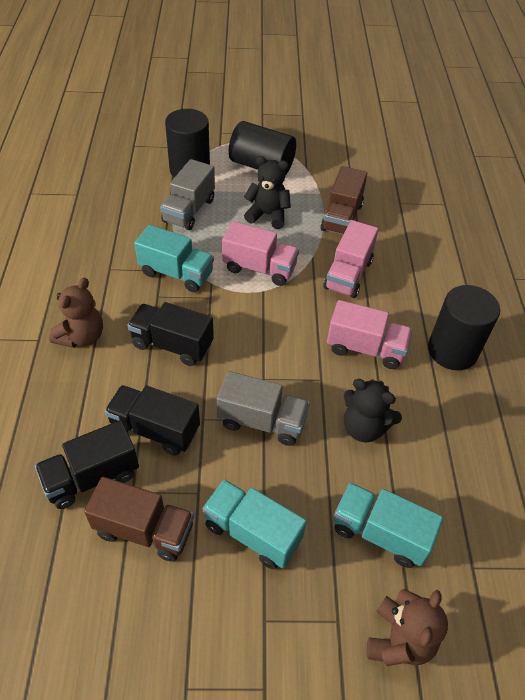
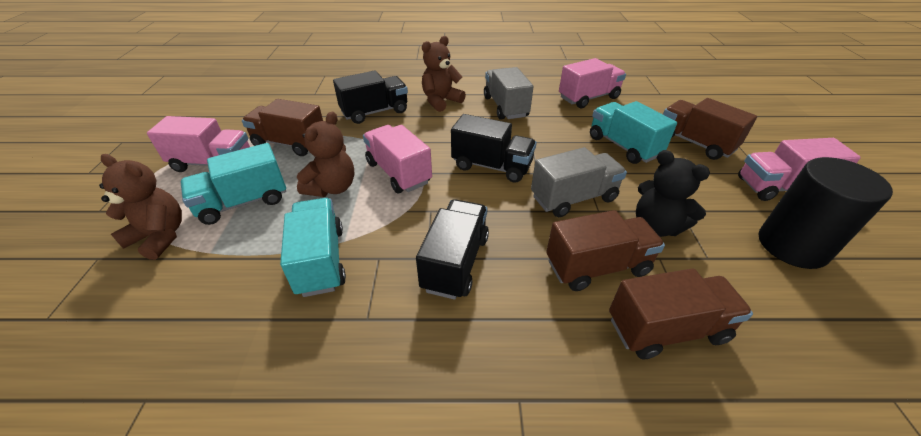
black cylinder: [165,109,210,178] [229,121,296,174] [428,285,500,370] = 3 -> [759,157,893,269] = 1
black teddy bear: [244,156,291,229] [344,379,402,442] = 2 -> [636,150,710,237] = 1
brown teddy bear: [49,278,103,348] [367,589,448,666] = 2 -> [99,154,182,260] [297,112,355,197] [422,36,466,112] = 3
brown truck: [84,477,194,562] [320,166,367,235] = 2 -> [242,99,323,156] [546,210,665,291] [609,268,753,360] [663,98,757,160] = 4
pink truck: [222,221,299,286] [324,220,378,298] [327,300,412,369] = 3 -> [147,116,250,172] [363,125,432,193] [559,58,626,108] [738,138,861,201] = 4

